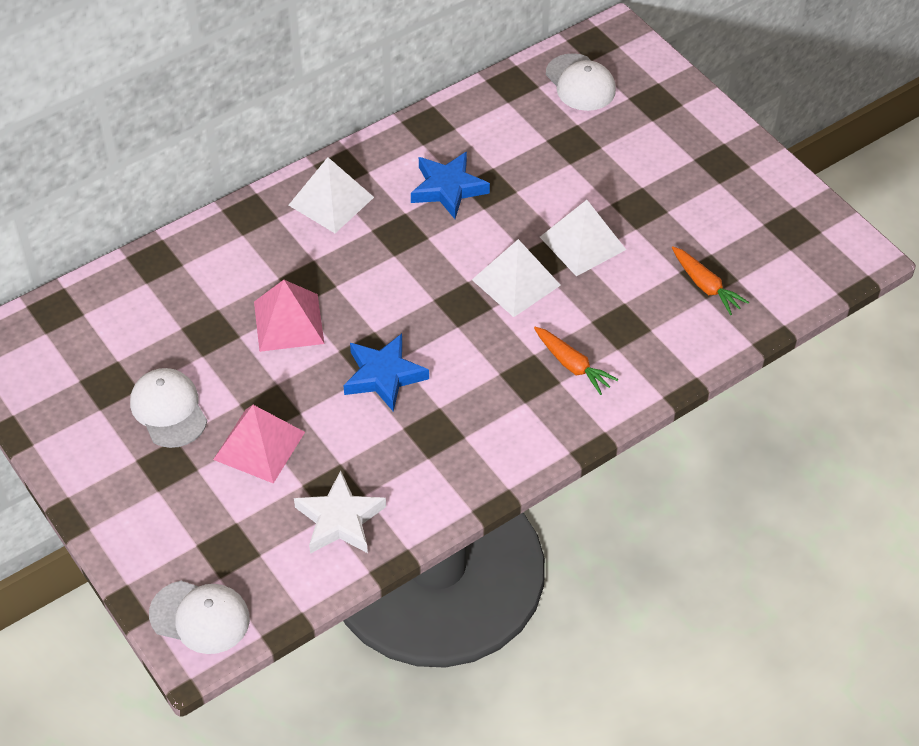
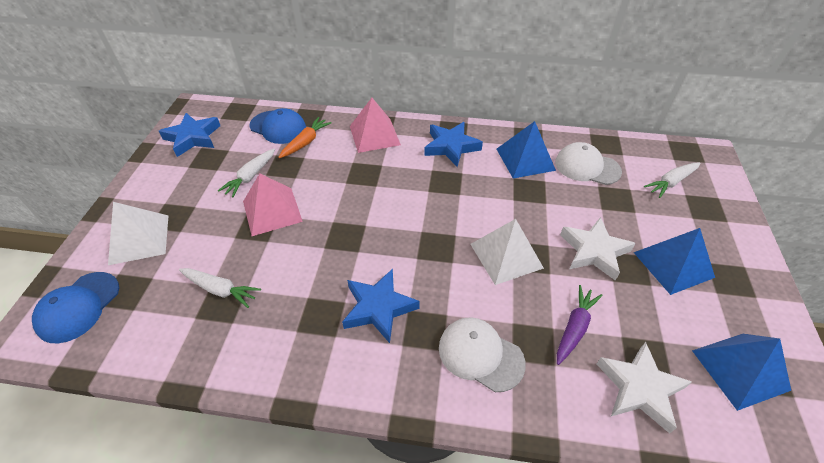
blue cap: none = 0 -> [32,272,119,343] [249,108,306,144] = 2
blue pyramid: none = 0 -> [497,121,556,178] [633,228,715,295] [692,334,791,411] = 3
blue star: [344,334,429,412] [411,151,490,219] = 2 -> [159,113,220,157] [342,269,420,343] [424,122,483,167] = 3
orange carrot: [534,327,619,395] [672,246,749,315] = 2 -> [278,117,332,158] = 1
purple carrot: none = 0 -> [557,285,602,365] = 1
white cap: [130,368,207,448] [149,581,250,654] [546,53,616,111] = 3 -> [439,317,526,392] [555,142,622,185] = 2
white carrot: none = 0 -> [179,268,261,308] [218,148,275,198] [644,162,700,198] = 3
white pyramid: [289,157,374,233] [472,239,561,317] [540,200,626,276] = 3 -> [108,202,168,265] [470,219,544,285] = 2
white star: [294,471,386,554] = 1 -> [560,217,636,281] [597,342,692,434] = 2

